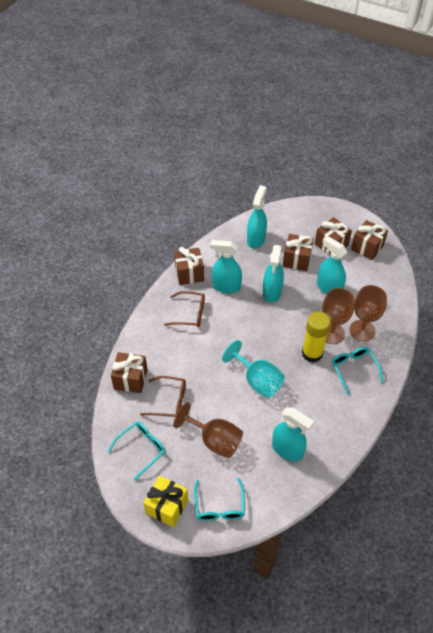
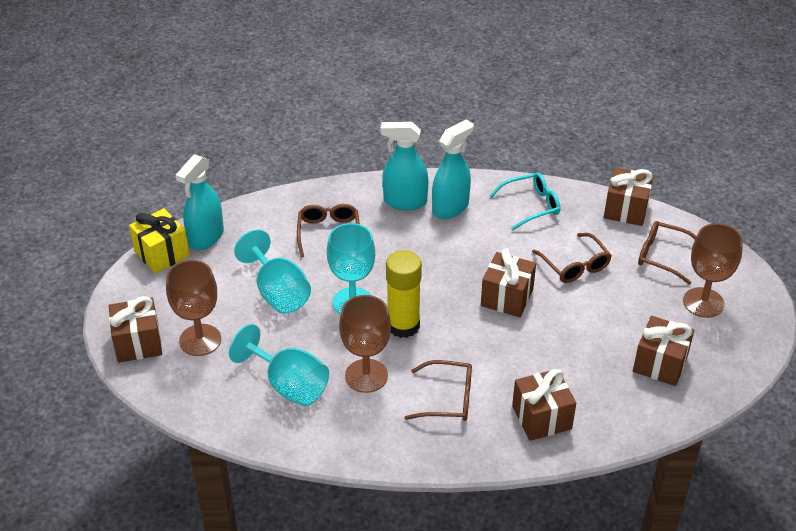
brown glasses: [140,376,186,417] [164,291,205,327] = 2 -> [297,204,360,257] [405,360,472,421] [532,233,612,283] [638,221,697,285] = 4
turquoise glasses: [108,422,166,480] [194,478,245,521] [332,347,383,395] = 3 -> [489,172,560,231] = 1
turquoise goblet: [222,340,285,398] = 1 -> [229,324,329,406] [234,230,311,314] [327,223,375,314] = 3
turquoise spray bottle: [210,240,242,294] [247,185,267,249] [263,245,284,303] [272,407,314,461] [317,236,347,294] = 5 -> [176,154,224,250] [380,122,428,210] [432,120,474,219] = 3

